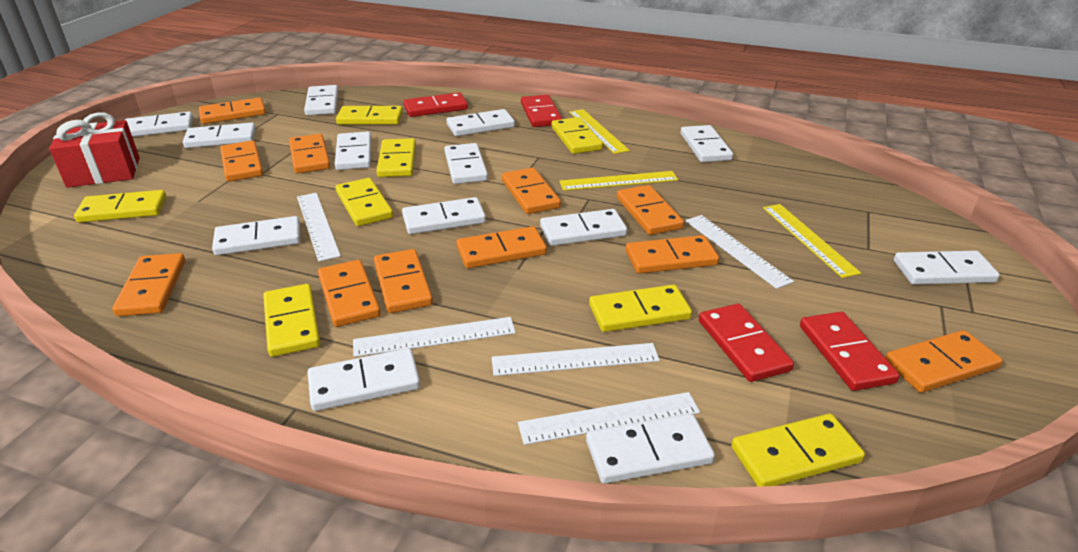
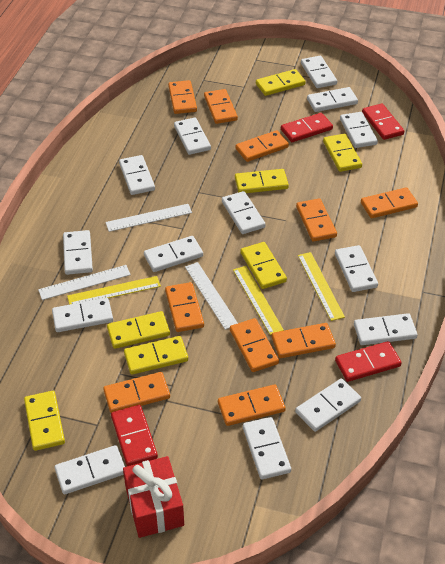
orange domino: [112,253,185,316] [199,97,266,124] [220,140,263,182] [289,134,330,174] [318,260,381,327] [374,249,433,313] [456,226,547,268] [502,168,561,214] [617,185,684,235] [626,235,719,274] [885,330,1003,393] = 11 -> [103,372,170,413] [165,282,204,332] [168,80,197,114] [204,89,238,124] [218,384,286,426] [230,318,279,372] [235,130,289,162] [272,323,336,358] [296,198,337,242] [361,187,418,218] = 10
white domino: [125,112,193,137] [183,123,256,148] [212,216,300,255] [304,85,338,116] [308,348,420,411] [335,132,371,170] [402,197,486,234] [444,143,488,184] [447,109,515,136] [540,209,627,246] [586,414,715,484] [681,125,733,162] [894,251,1000,285] = 13 -> [52,298,113,332] [55,445,125,495] [63,230,93,275] [119,155,155,195] [144,236,203,272] [174,117,211,155] [222,191,266,234] [243,417,291,480] [295,378,361,432] [301,56,337,88] [307,87,358,112] [335,245,378,292] [340,112,378,148] [354,313,418,345] = 14
white ruler: [297,193,341,261] [353,317,516,357] [492,343,660,376] [518,392,700,445] [685,215,794,289] = 5 -> [38,265,131,300] [106,204,192,232] [185,262,238,330] = 3
yellow domino: [74,190,166,223] [263,284,320,357] [336,106,403,125] [336,178,393,226] [376,138,416,177] [552,117,603,154] [589,285,692,332] [731,414,865,487] = 8 -> [24,391,65,451] [107,311,170,349] [124,336,188,375] [235,169,289,193] [241,242,287,289] [256,69,306,96] [323,134,362,172] = 7

